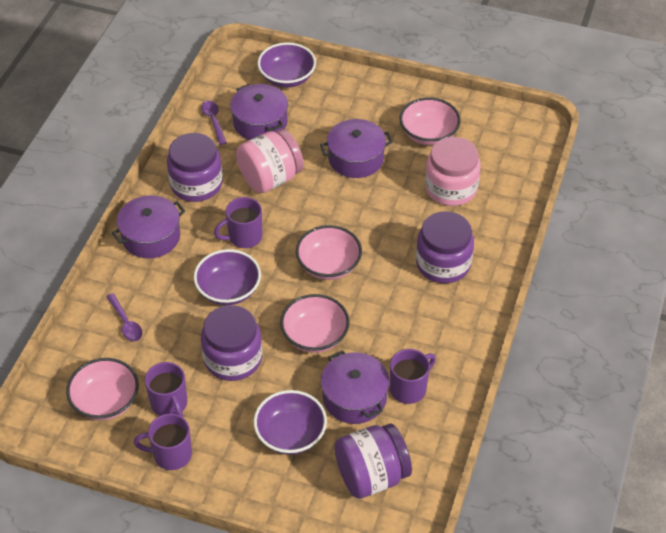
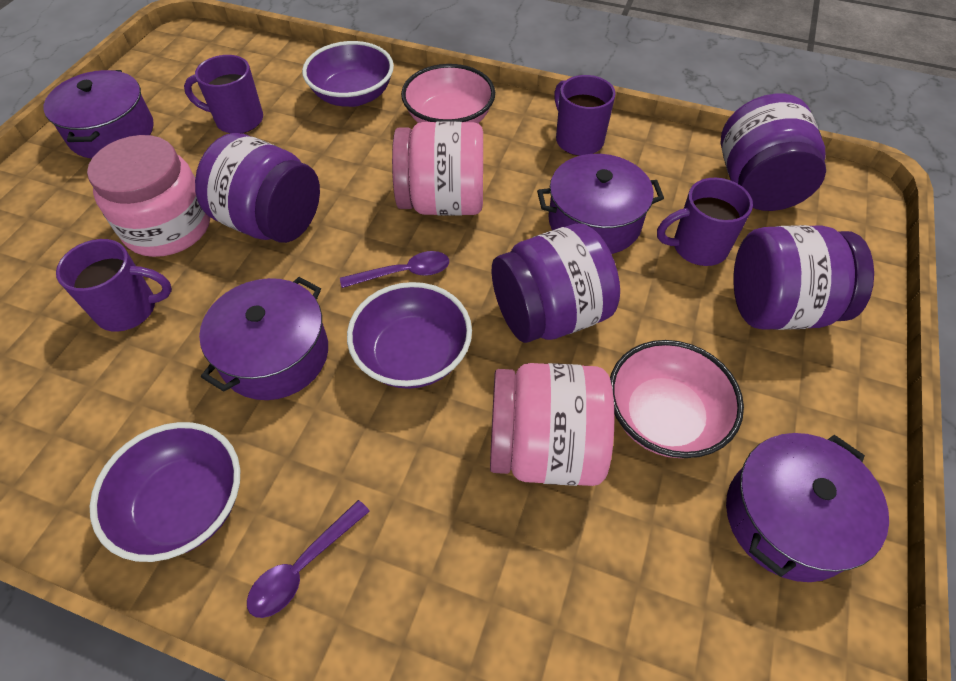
pink bowl: [66,358,139,420] [280,294,350,353] [296,225,362,280] [399,97,461,145] = 4 -> [401,64,495,123] [610,340,744,458] = 2
pink jar: [236,129,304,193] [425,137,481,206] = 2 -> [87,135,210,257] [392,122,483,216] [490,363,614,486] = 3

